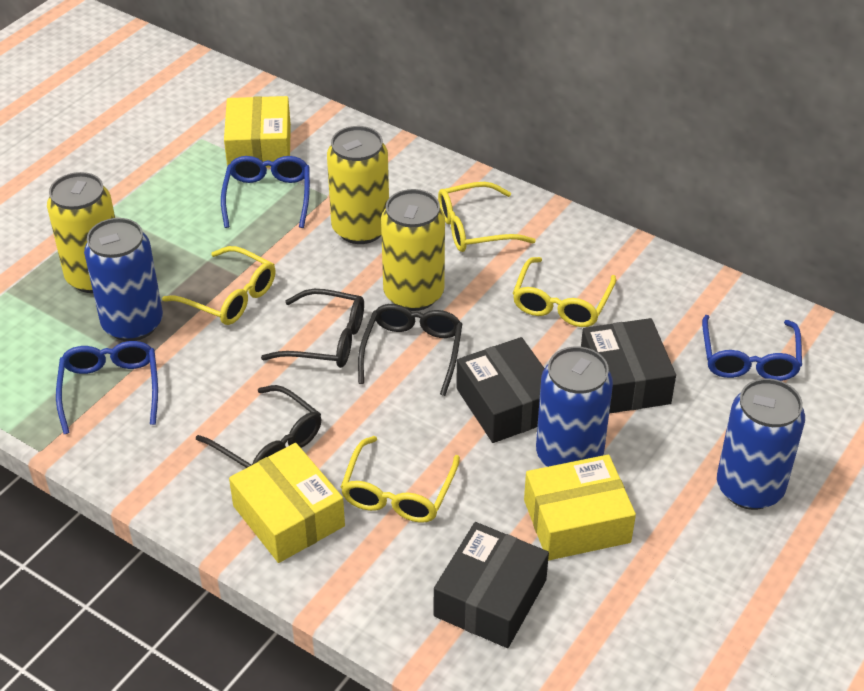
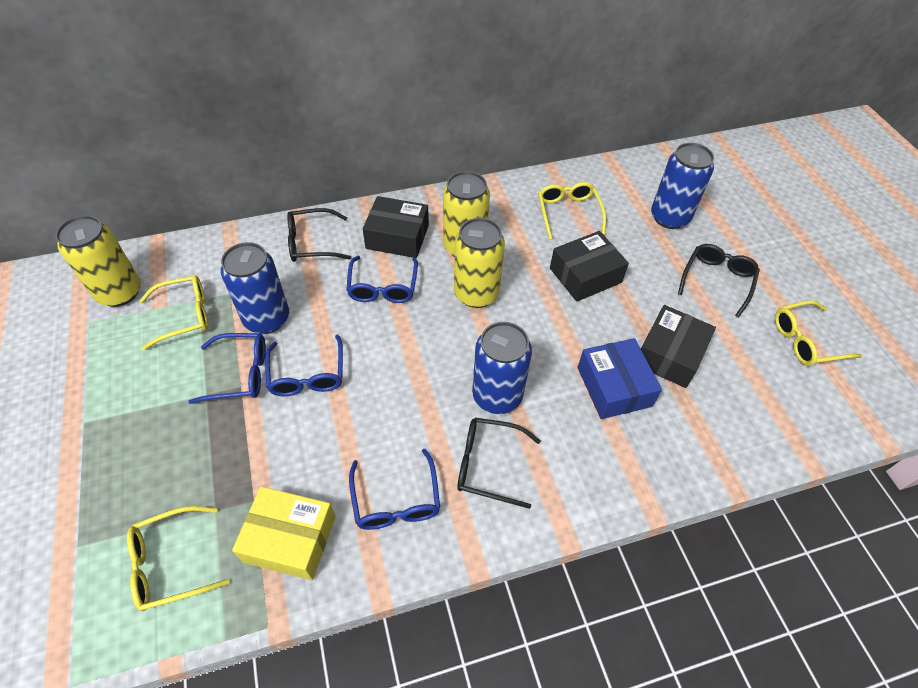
blue box: none = 0 -> [577,338,662,419] = 1
blue glasses: [56,341,158,434] [221,156,310,228] [702,315,802,381] = 3 -> [188,333,266,404] [265,335,343,396] [346,256,418,303] [349,449,440,530] = 4
yellow box: [224,96,291,167] [229,443,345,563] [524,455,636,560] = 3 -> [232,486,335,580] = 1

